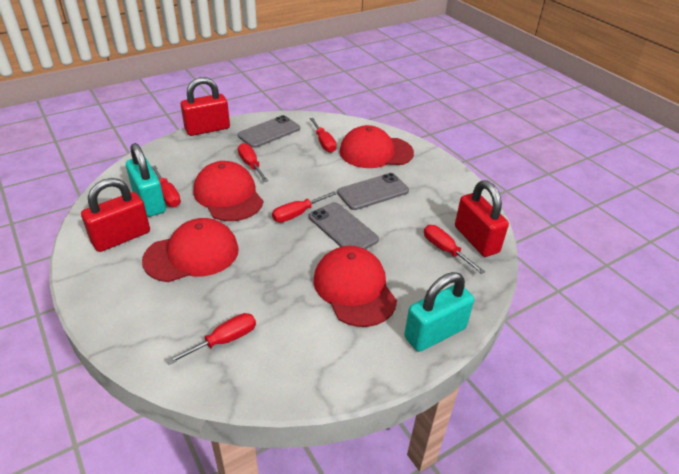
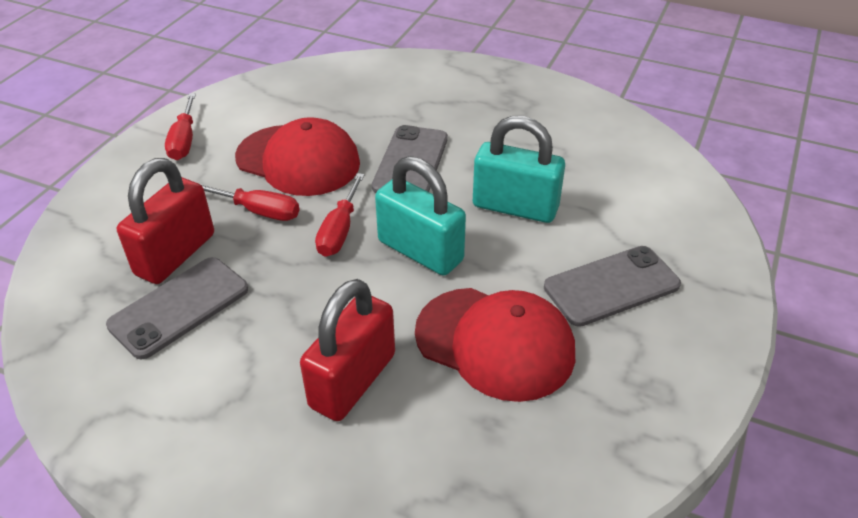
red cap: [142,218,239,282] [193,161,263,221] [314,246,397,327] [340,125,414,168] = 4 -> [235,117,360,196] [415,288,575,402] = 2
red padlock: [81,178,150,252] [181,77,230,136] [455,181,509,257] = 3 -> [117,158,214,284] [300,279,395,421] = 2
red screwdriver: [152,166,181,207] [166,313,256,365] [238,143,268,182] [272,191,336,223] [310,118,337,153] [424,225,485,274] = 6 -> [165,93,196,160] [200,184,300,221] [315,173,365,257] = 3

